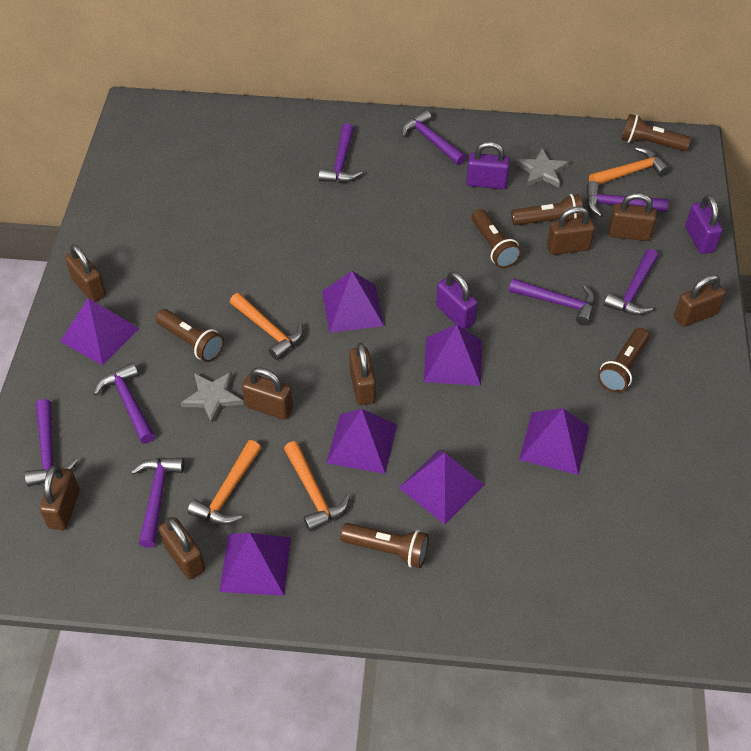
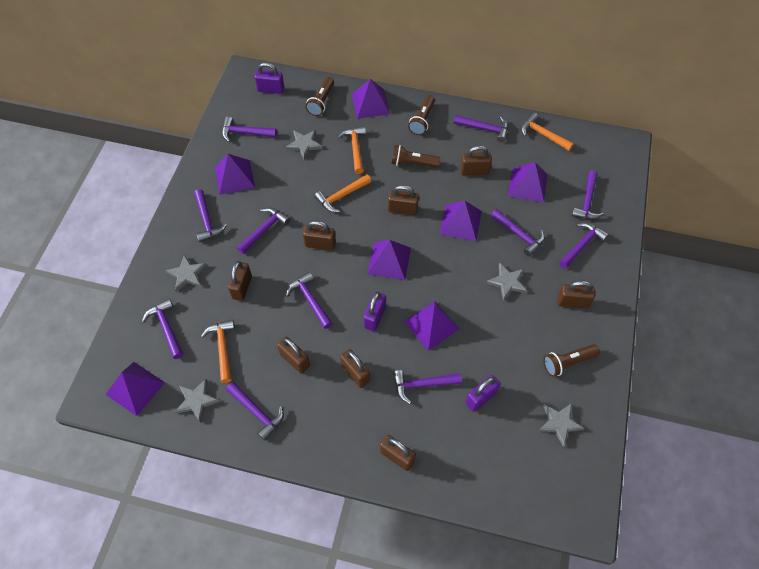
brown flashlight: [156,309,224,362] [340,523,429,568] [472,209,522,268] [511,194,583,225] [598,328,650,393] [621,114,691,151] = 6 -> [305,77,334,116] [391,145,440,167] [408,95,435,135] [543,344,600,377] = 4
grey star: [181,372,243,423] [516,149,569,187] = 2 -> [165,255,207,292] [175,379,220,423] [286,130,323,159] [486,263,527,301] [539,403,585,447] = 5
purple hammer: [25,399,78,487] [93,362,155,443] [131,458,184,548] [319,123,362,183] [401,110,466,165] [509,278,595,325] [586,181,669,217] [604,249,658,315] = 8 -> [142,299,183,359] [194,189,227,242] [222,117,277,142] [226,382,284,441] [237,207,290,254] [286,272,333,329] [393,370,462,404] [454,115,508,142] [491,209,545,256] [559,222,609,269] [571,170,604,219] = 11

